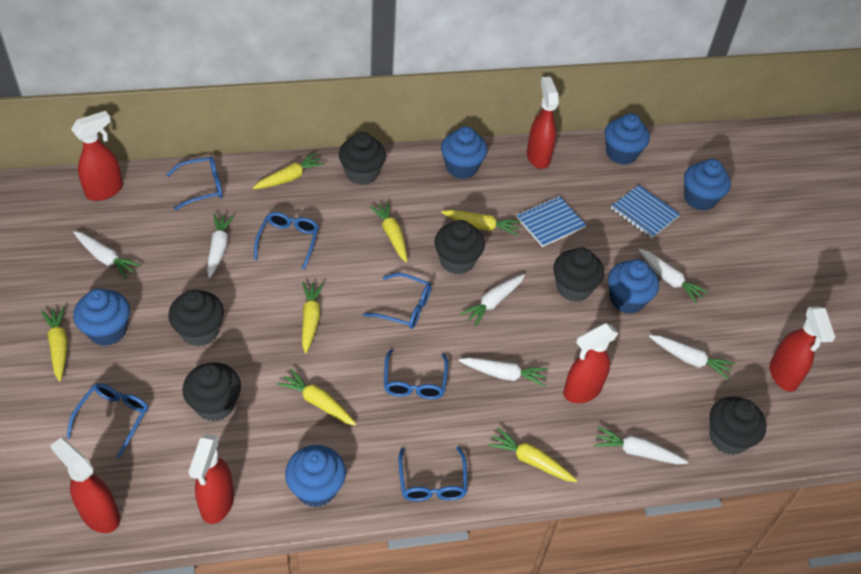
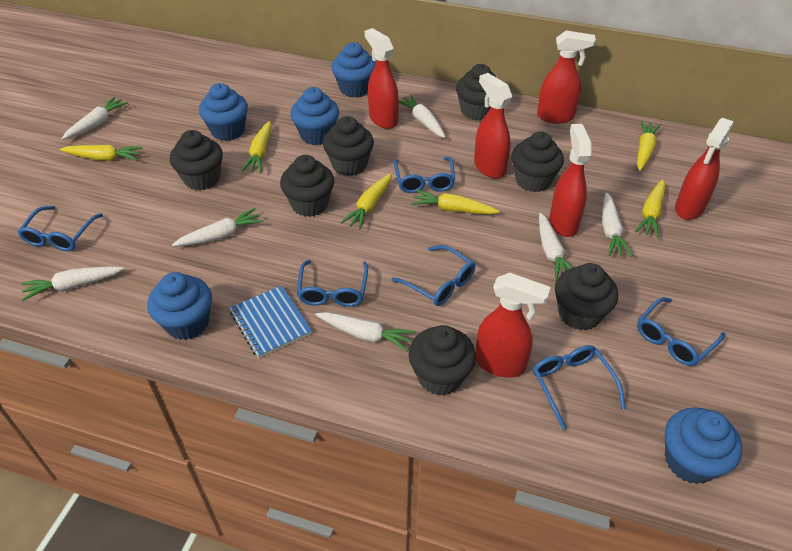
black cupcake: [168,290,224,347] [182,362,241,421] [339,132,386,185] [434,220,485,274] [553,247,604,302] [709,397,766,455] = 6 -> [170,130,223,190] [280,155,334,217] [323,116,374,176] [408,325,476,395] [456,64,496,120] [511,132,564,192] [555,263,618,330] = 7
blue cupcake: [73,289,130,346] [285,445,346,507] [441,126,487,179] [605,113,650,165] [608,259,659,314] [684,159,731,211] = 6 -> [147,272,212,340] [199,83,248,141] [290,87,339,145] [331,42,376,97] [665,407,742,484] = 5
blue notebook: [516,196,586,247] [611,185,680,238] = 2 -> [229,285,312,358] = 1
yellow carrot: [41,306,68,382] [252,153,325,189] [277,368,356,425] [302,282,324,353] [369,201,408,263] [441,210,521,236] [488,428,578,482] = 7 -> [60,145,143,161] [241,121,272,173] [340,173,392,230] [411,190,500,215] [635,179,665,238] [637,121,661,171] = 6

